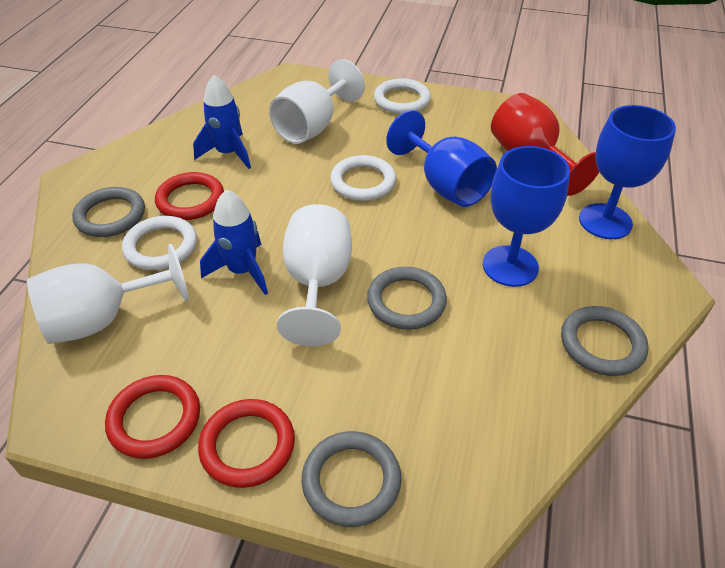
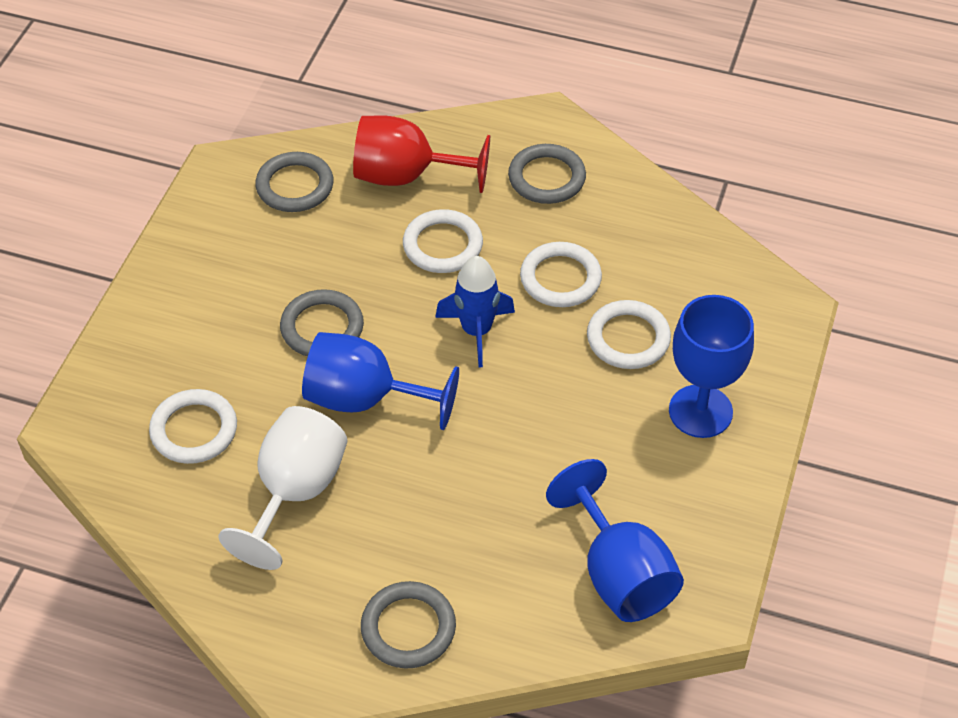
blue rocket: [193,75,251,169] [200,189,268,295] = 2 -> [435,256,515,368] = 1
red ring: [105,375,200,459] [155,172,224,220] [198,399,295,488] = 3 -> none = 0
white goblet: [27,244,189,344] [269,59,365,144] [277,204,352,346] = 3 -> [218,406,348,570] = 1
white ring: [122,216,197,270] [330,155,396,201] [374,78,431,114] = 3 -> [149,389,237,464] [403,209,483,273] [520,242,602,307] [587,300,671,369] = 4

